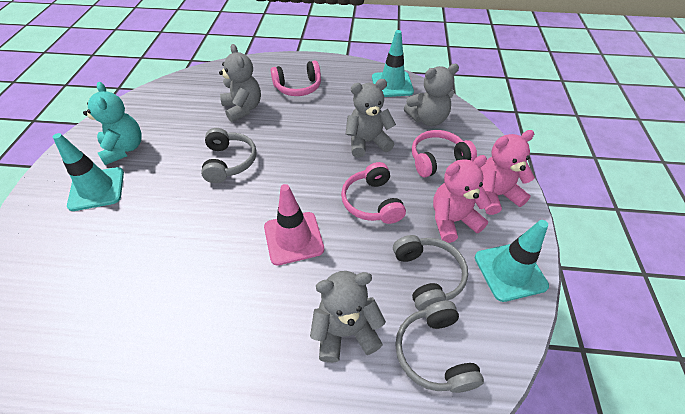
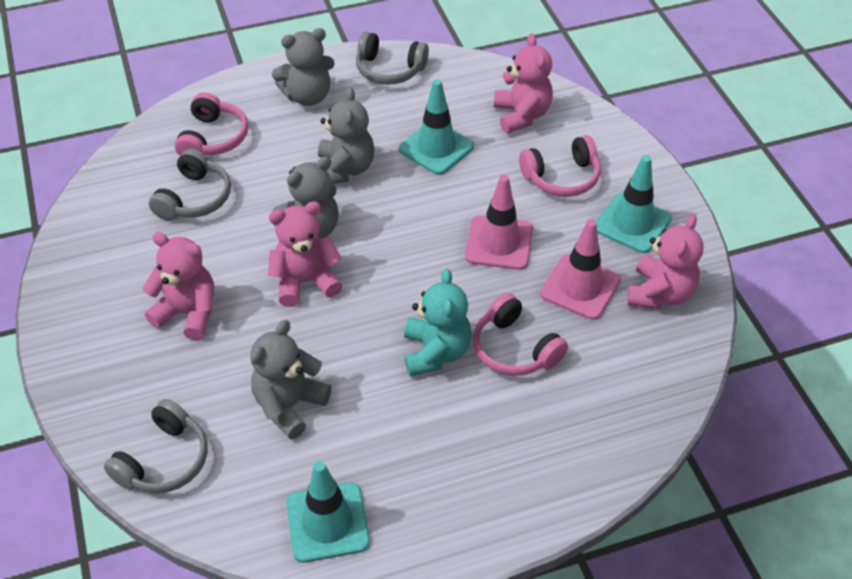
pink teddy bear: [433,155,491,243] [480,130,535,215] = 2 -> [142,232,214,340] [268,201,343,307] [494,33,553,133] [627,214,704,309] = 4
pink traffic cone: [264,184,324,265] = 1 -> [465,175,533,270] [540,219,621,320] = 2

